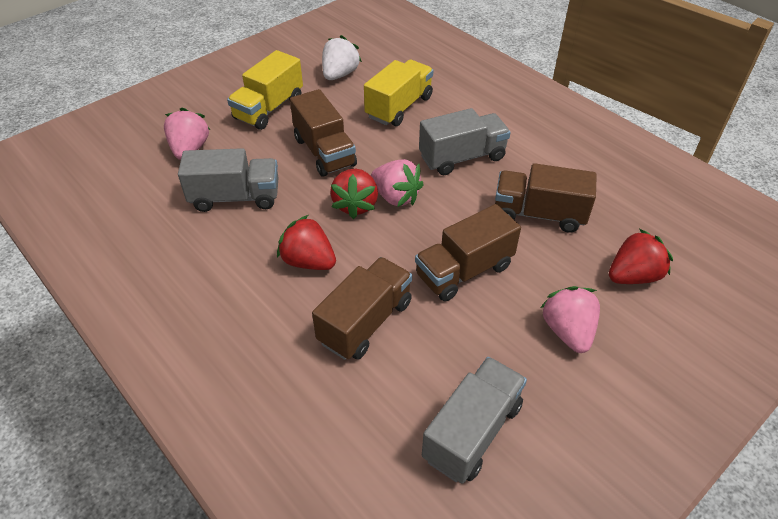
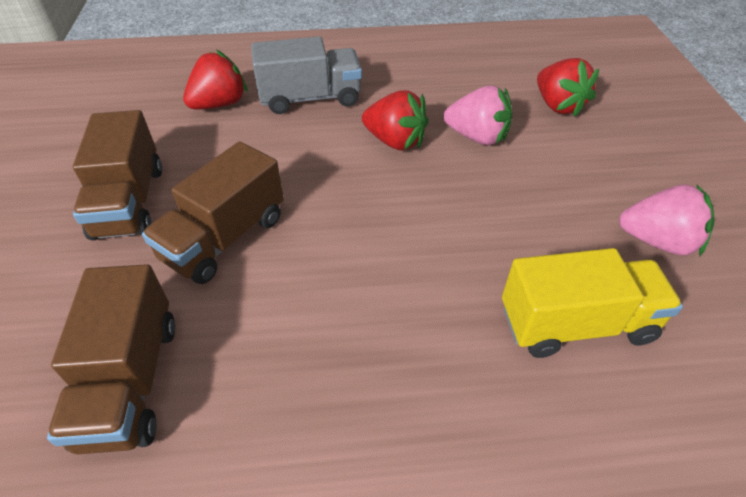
brown truck: [290,89,357,177] [312,257,412,360] [415,204,521,301] [495,163,597,233] = 4 -> [47,264,176,454] [73,110,162,241] [142,141,284,284] = 3
grey truck: [178,148,278,212] [419,108,511,175] [422,357,527,484] = 3 -> [251,36,362,114] = 1
pink strawberry: [164,108,210,160] [371,159,424,207] [540,286,600,353] = 3 -> [444,86,512,145] [619,185,715,256] = 2
white strawberry: [322,35,362,80] = 1 -> none = 0
yellow truck: [227,50,303,130] [364,60,433,126] = 2 -> [502,248,683,358] = 1

